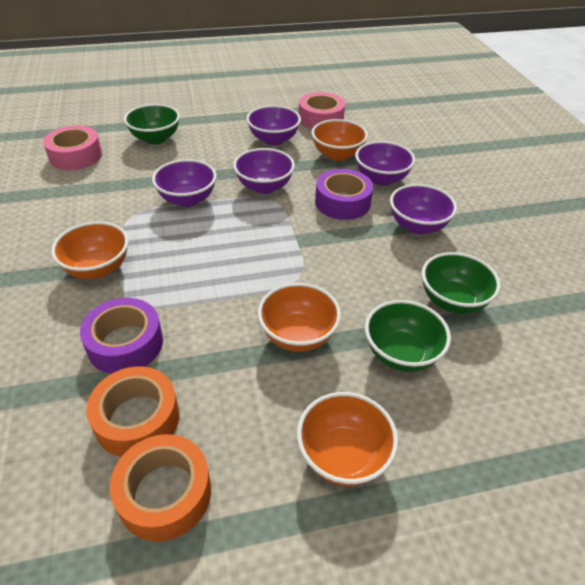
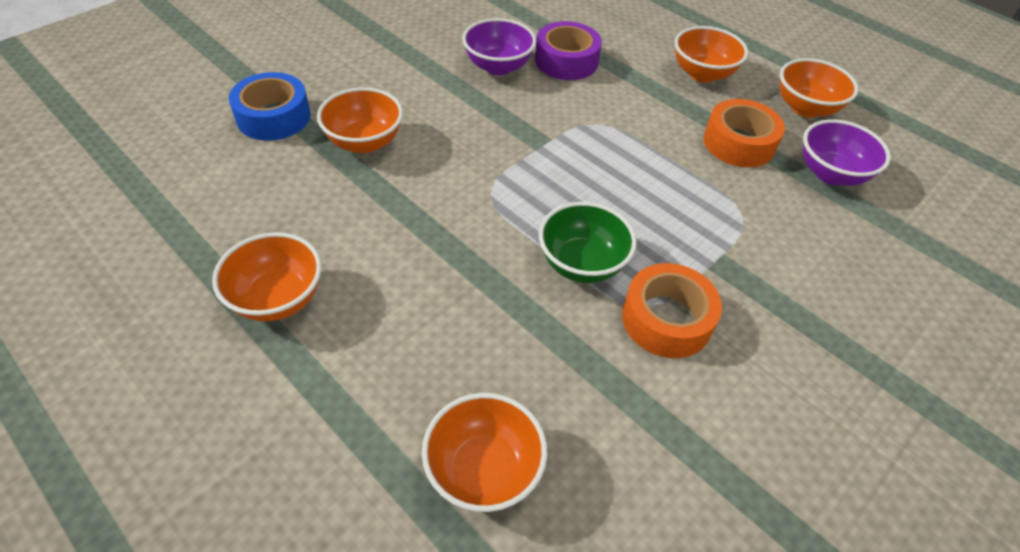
blue tape: none = 0 -> [229,72,311,141] = 1
green bowl: [124,104,180,145] [365,300,451,372] [422,252,501,314] = 3 -> [539,202,637,283] = 1
orange bowl: [51,222,129,279] [258,283,341,352] [297,392,398,486] [311,119,368,161] = 4 -> [212,232,322,322] [317,87,403,153] [422,393,547,512] [674,26,748,83] [780,58,858,118] = 5
pink tape: [43,126,102,170] [299,92,345,129] = 2 -> none = 0
purple bowl: [152,159,217,207] [233,148,295,194] [246,105,301,146] [355,141,415,186] [390,184,457,234] = 5 -> [462,18,536,75] [803,119,891,186] = 2
purple tape: [80,298,163,374] [315,169,373,220] = 2 -> [535,21,602,80] = 1

